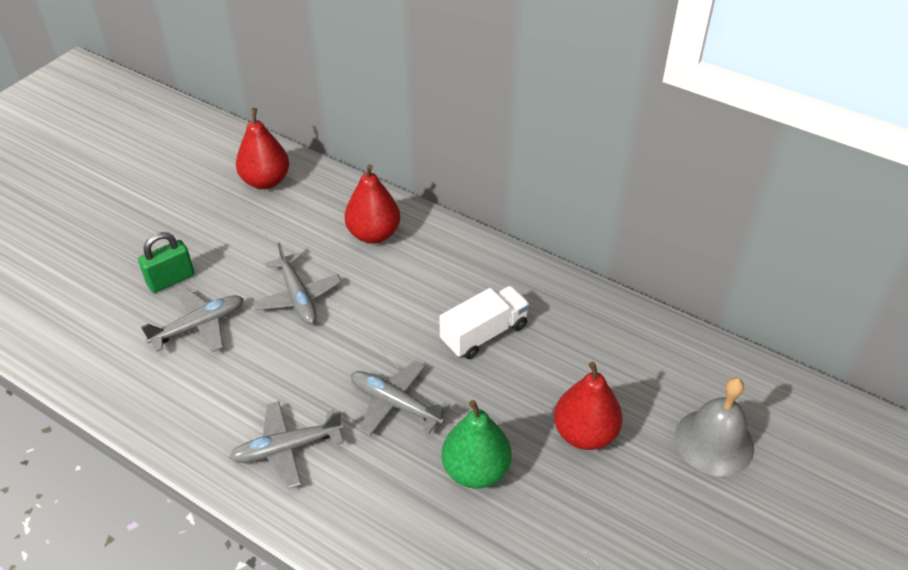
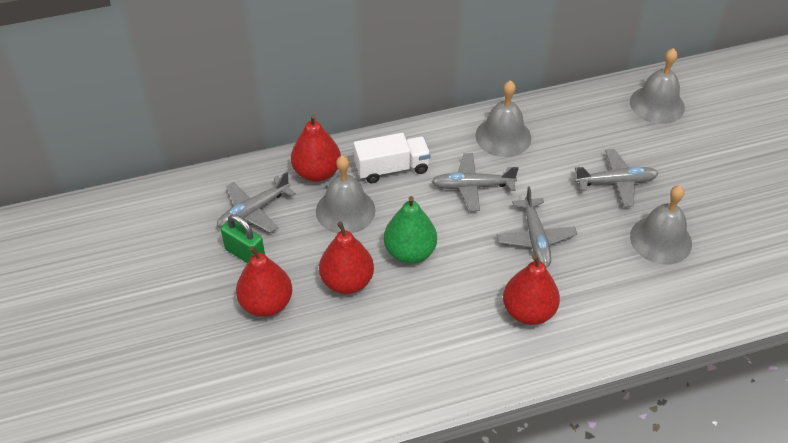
grey bell: [675,378,754,476] = 1 -> [316,155,376,233] [475,80,531,157] [630,48,685,124] [630,185,692,265] = 4
red pear: [236,108,289,189] [344,164,400,244] [554,362,623,450] = 3 -> [236,246,292,317] [291,114,341,182] [319,221,374,294] [503,254,560,325] = 4

